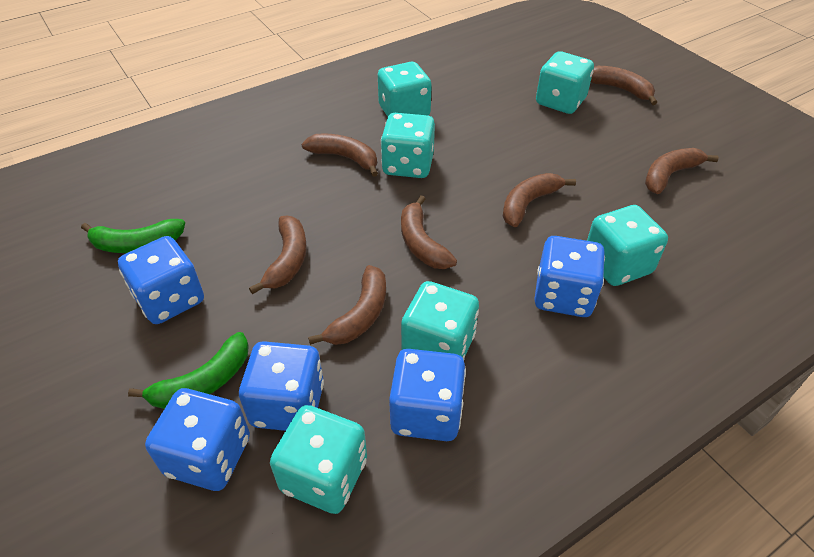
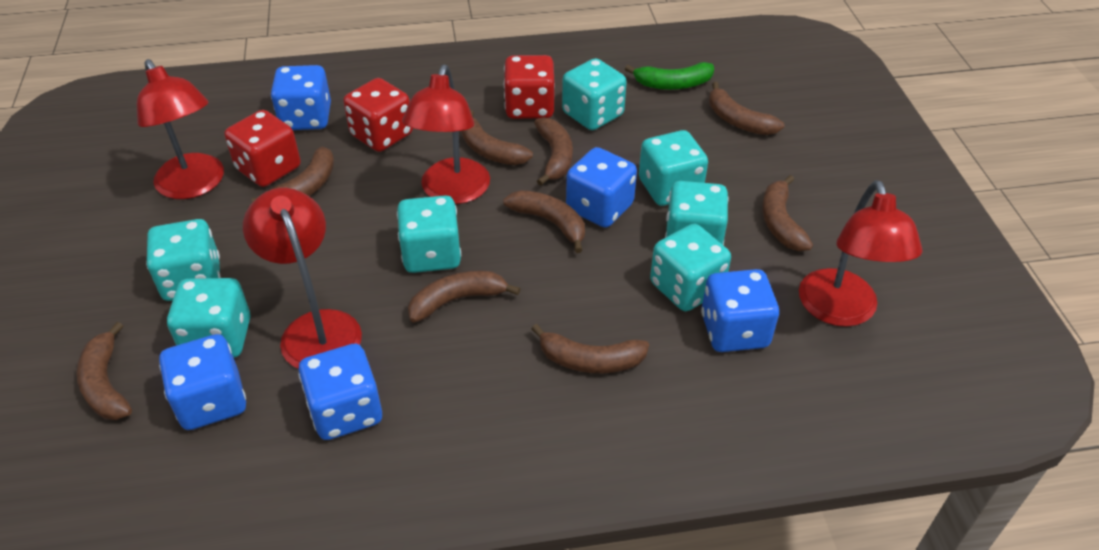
brown banana: [249,215,307,294] [302,133,378,177] [308,265,386,345] [401,195,457,269] [503,173,576,227] [591,66,657,105] [645,148,719,194] = 7 -> [76,322,132,420] [252,147,334,203] [408,270,520,322] [461,110,533,165] [503,190,585,253] [531,324,649,373] [534,117,573,186] [709,82,784,135] [762,175,813,251] = 9
green banana: [81,219,185,253] [128,332,249,409] = 2 -> [625,62,714,90] = 1
red dice: none = 0 -> [224,110,301,187] [343,78,413,152] [504,55,555,119] = 3
red lamp: none = 0 -> [137,59,224,199] [243,188,362,369] [402,65,490,204] [799,180,922,327] = 4
turquoise dice: [270,405,367,514] [378,62,432,117] [381,113,435,178] [401,281,479,360] [536,51,594,114] [587,205,668,286] = 6 -> [146,219,221,301] [167,278,250,358] [397,195,461,273] [562,58,627,130] [639,130,708,206] [650,224,731,311] [665,181,729,246] = 7

